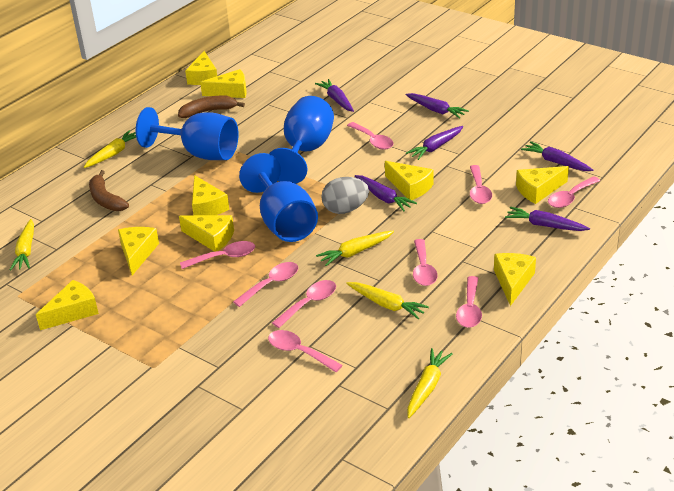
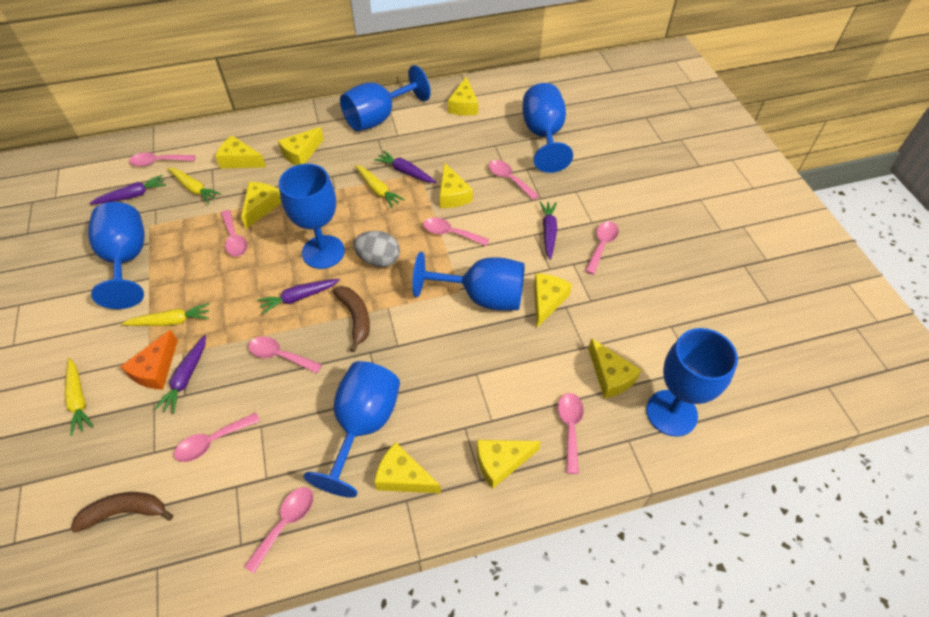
blue goblet: [136,107,239,160] [239,153,318,242] [269,96,334,184] = 3 -> [88,202,145,309] [279,164,345,269] [304,361,400,498] [340,65,431,132] [412,252,525,311] [523,83,573,173] [646,328,738,437] = 7
orange cheese: none = 0 -> [120,330,178,390] = 1
purple carrot: [315,79,354,112] [355,175,417,211] [405,93,469,119] [406,126,463,160] [505,207,590,231] [521,141,593,171] = 6 -> [89,175,166,205] [155,335,206,414] [257,279,340,314] [374,150,436,183] [540,201,557,260] = 5
yellow carrot: [10,219,34,271] [84,130,136,168] [316,231,394,266] [346,282,429,319] [407,348,453,418] = 5 -> [64,358,94,436] [122,303,209,326] [167,168,221,204] [355,165,405,208] = 4

